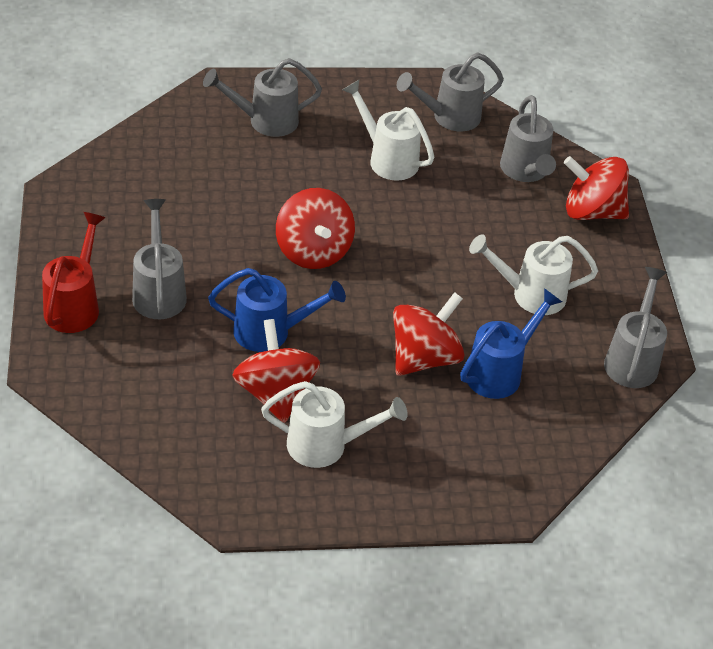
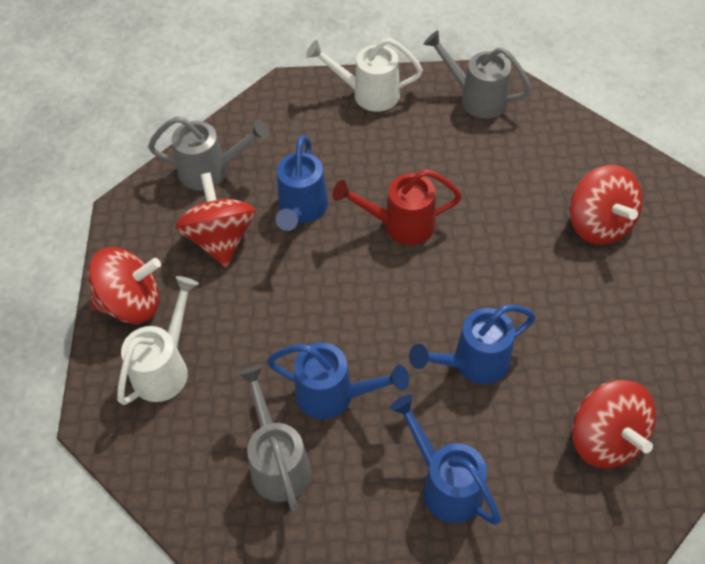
blue watering can: [208,268,346,352] [460,288,562,399] = 2 -> [267,342,409,419] [276,135,328,231] [390,395,501,525] [409,304,536,384] = 4
grey watering can: [132,199,187,319] [203,58,322,137] [397,53,504,131] [500,95,556,182] [604,267,667,388] = 5 -> [148,116,269,190] [238,365,311,512] [424,30,532,119] = 3
white watering can: [261,381,408,468] [342,80,434,181] [469,234,598,315] = 3 -> [117,276,199,405] [306,38,423,112] = 2

